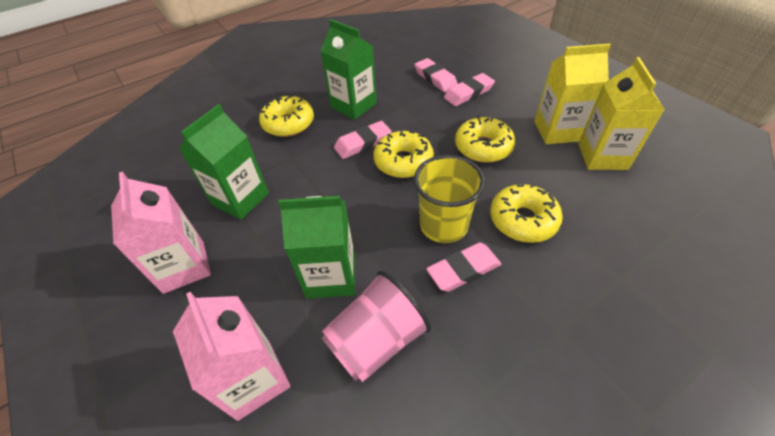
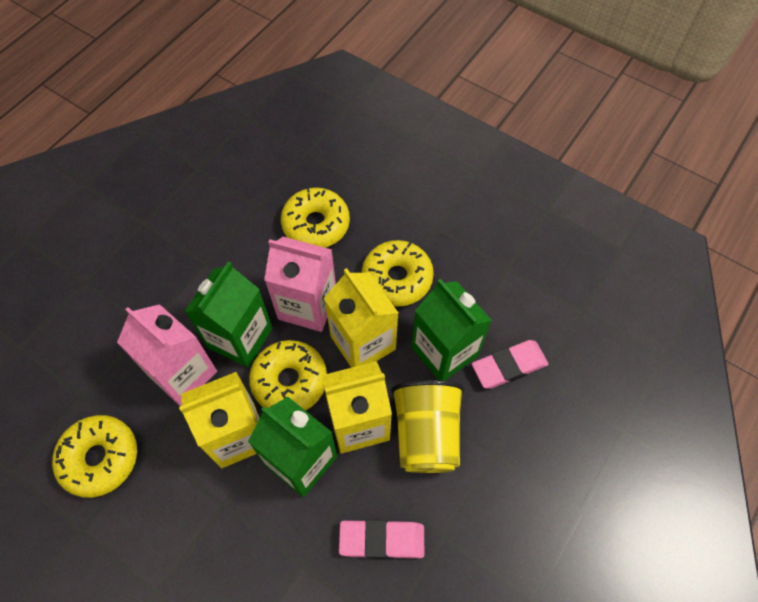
pink cup: [322,270,431,382] = 1 -> none = 0
pink eraser: [334,121,392,159] [414,58,458,92] [426,242,501,292] [444,73,495,106] = 4 -> [339,520,424,559] [472,340,548,389] = 2
yellow carton: [534,44,611,144] [578,57,665,170] = 2 -> [179,372,260,468] [321,361,392,454] [324,268,398,368] = 3

